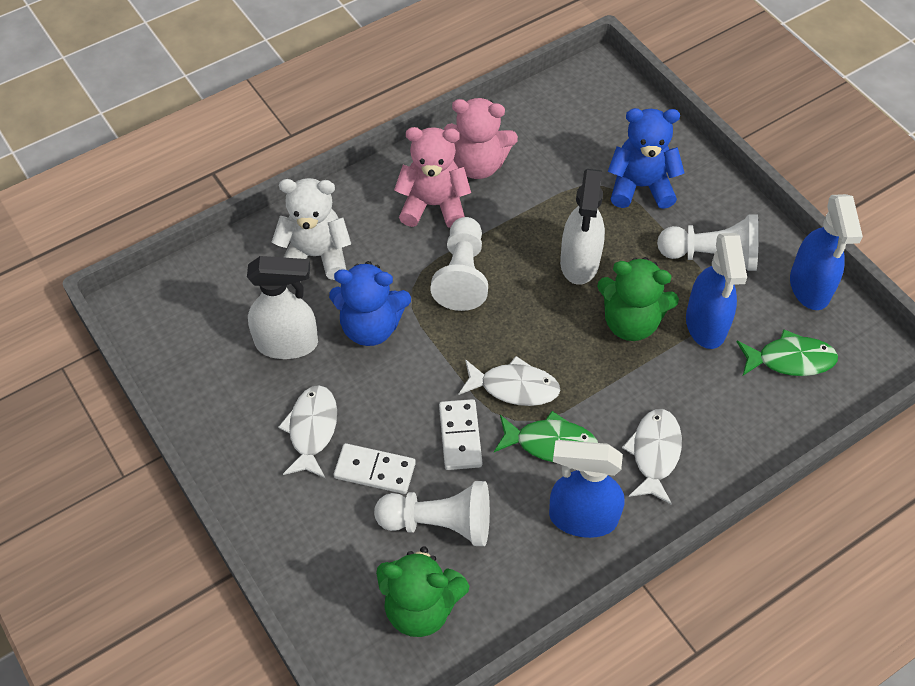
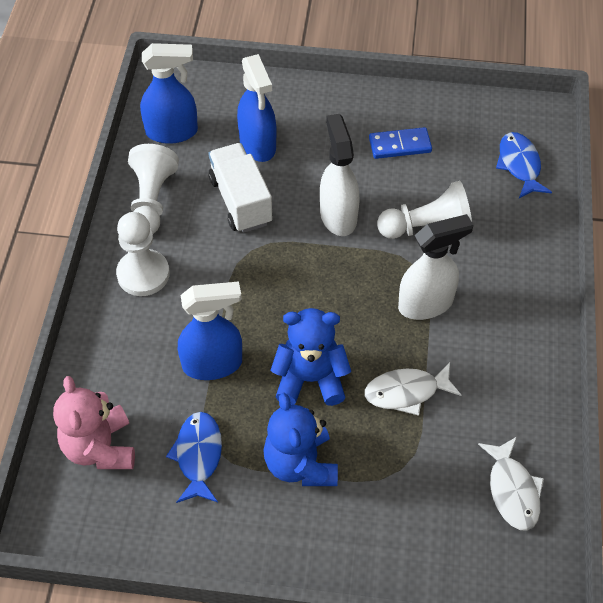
blue domino: none = 0 -> [369,127,432,159] = 1
blue fish: none = 0 -> [166,412,222,503] [496,132,552,198] = 2
green fish: [494,411,598,463] [737,329,838,376] = 2 -> none = 0
green teddy bear: [376,546,469,637] [597,257,679,341] = 2 -> none = 0
pink teddy bear: [394,127,471,228] [444,98,518,179] = 2 -> [53,376,135,469] = 1
white domino: [334,443,416,494] [439,399,482,470] = 2 -> none = 0
white fish: [278,385,337,478] [458,356,560,406] [622,409,682,505] = 3 -> [365,363,461,416] [478,437,544,531] = 2
white teddy bear: [272,178,351,280] = 1 -> none = 0
white truck: none = 0 -> [208,143,273,233] = 1

